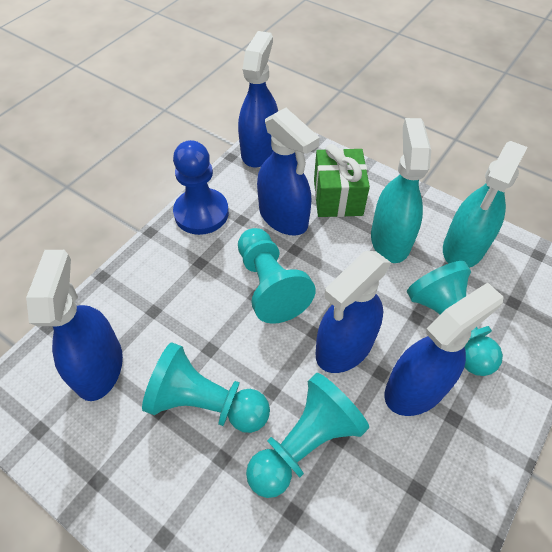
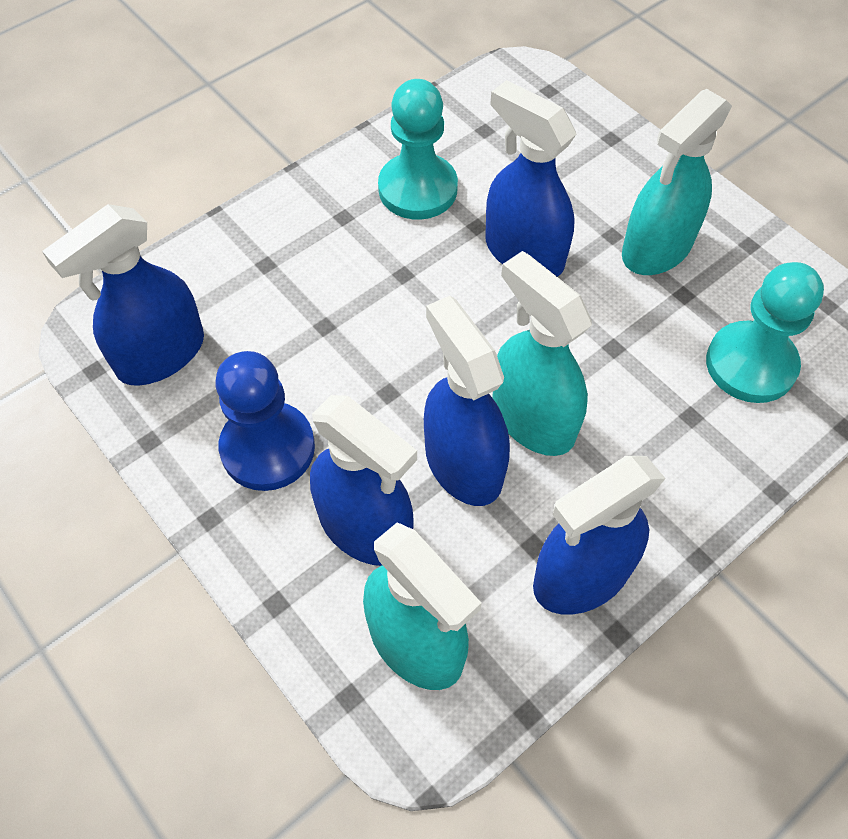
green gift: [314,144,370,217] = 1 -> none = 0
turquoise pawn: [142,343,270,433] [238,228,316,324] [246,373,369,498] [407,261,503,376] = 4 -> [378,79,458,220] [706,262,824,403] = 2
turquoise spray bottle: [371,118,431,263] [443,141,527,268] = 2 -> [363,522,482,690] [492,251,592,456] [622,89,732,275] = 3

